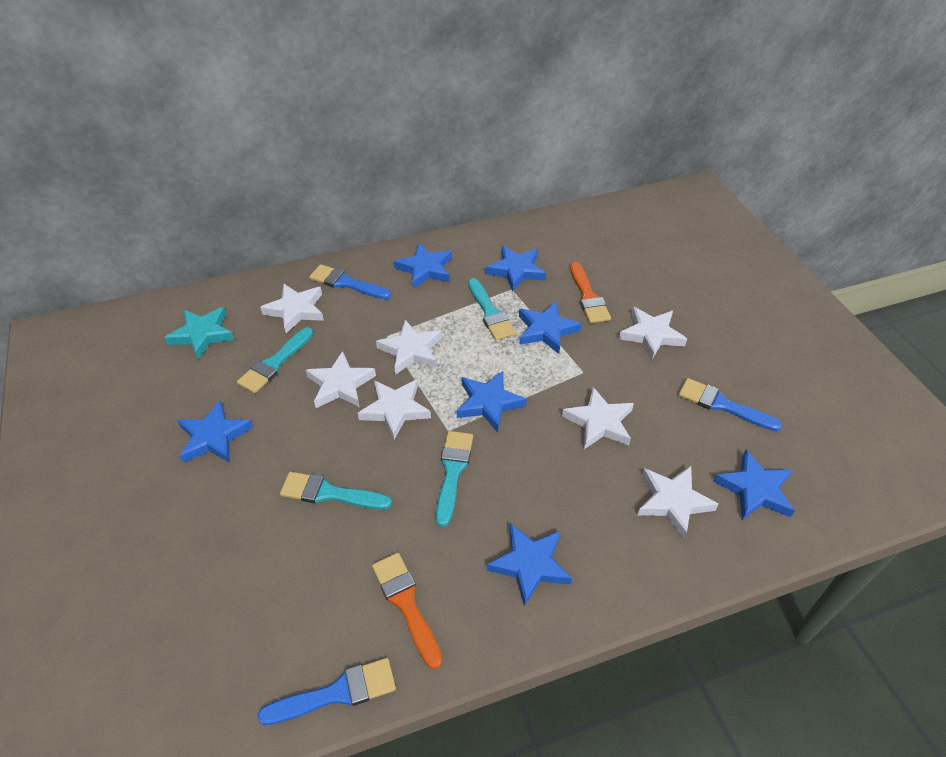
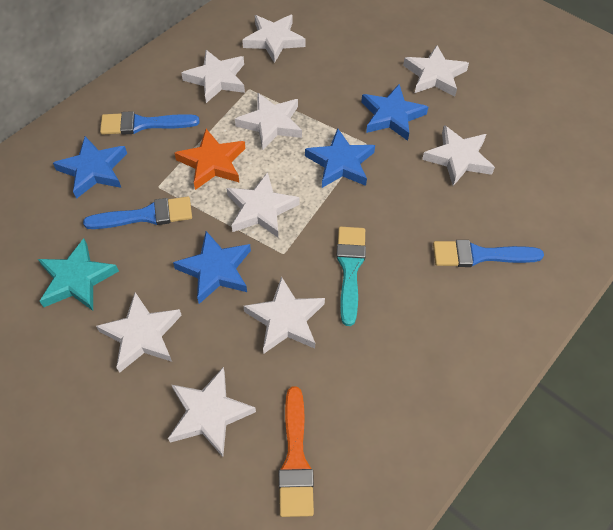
blue star: [177,400,253,463] [394,243,452,289] [457,370,527,432] [486,246,546,292] [487,523,572,607] [519,302,582,354] [714,450,795,520] = 7 -> [53,136,127,199] [173,231,251,304] [305,128,375,188] [361,84,428,141] = 4
orange brush: [372,553,442,669] [570,262,611,323] = 2 -> [279,386,314,517] = 1
orange star: none = 0 -> [174,129,245,190] = 1
turquoise brush: [237,327,313,393] [280,472,392,510] [436,431,473,527] [468,278,516,340] = 4 -> [336,227,366,326] = 1
white star: [260,283,324,334] [306,351,376,408] [358,379,431,440] [376,320,442,375] [562,387,634,449] [619,307,687,359] [637,466,719,538] = 7 -> [96,292,182,373] [168,367,256,457] [181,50,245,103] [227,172,300,238] [235,92,302,150] [242,15,306,63] [243,276,325,354] [403,45,469,97] [422,125,495,186] = 9

